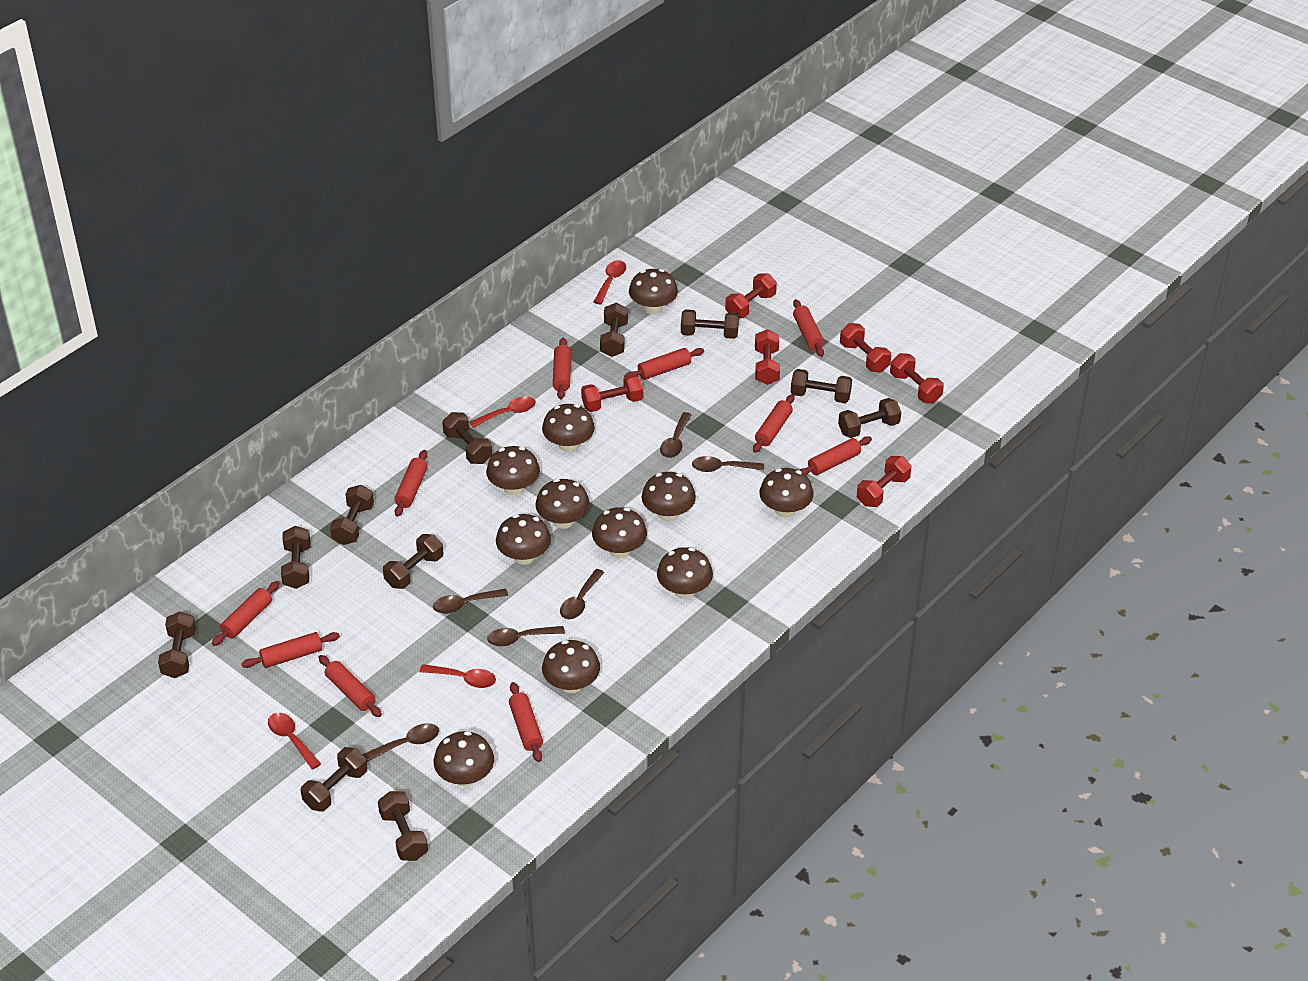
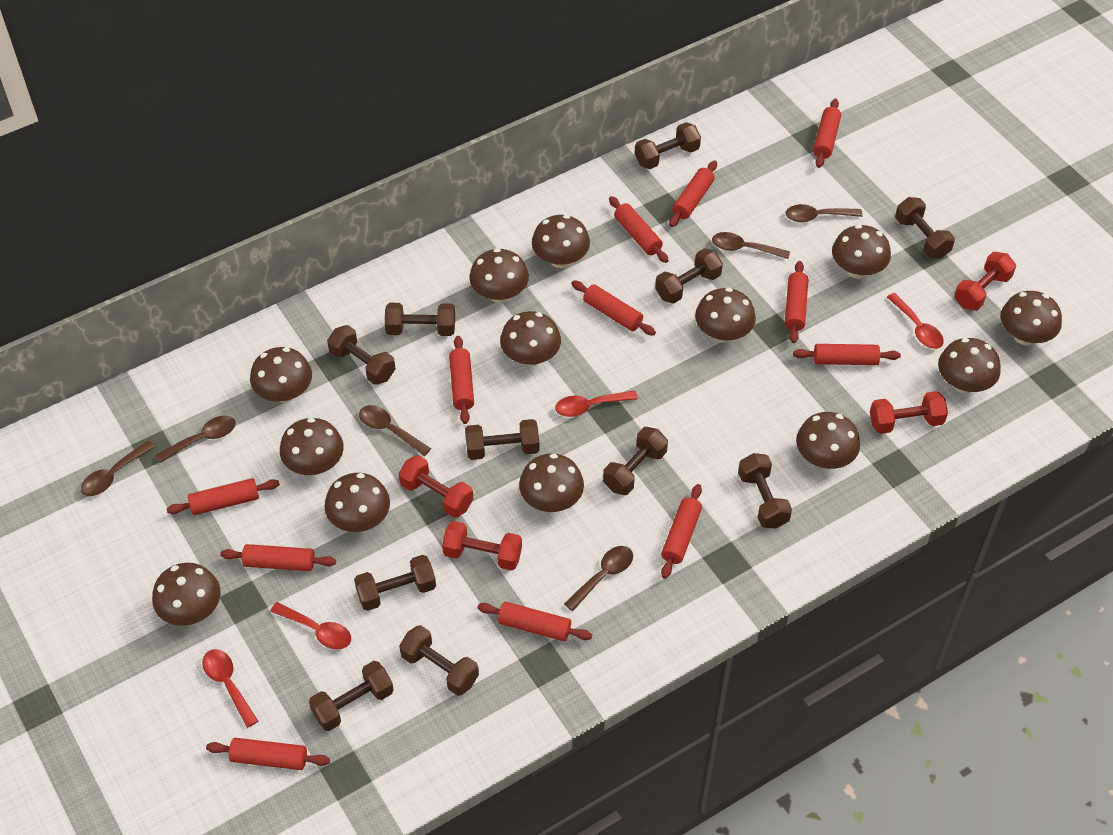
brown mushroom: [434,731,494,787] [486,446,540,495] [496,514,551,565] [536,479,590,529] [542,404,595,452] [542,640,600,693] [592,507,647,558] [629,269,678,314] [642,472,696,522] [657,547,713,599] [759,468,814,518] = 11 -> [152,563,221,626] [250,347,312,403] [280,418,344,475] [324,473,390,532] [469,248,529,303] [500,311,561,366] [519,453,584,512] [532,215,590,268] [695,288,756,343] [796,412,860,469] [832,225,891,279] [938,338,1001,393] [1001,291,1062,345] = 13
red dumbbell: [581,374,643,412] [725,273,777,318] [755,329,780,385] [840,323,891,372] [857,456,911,507] [890,353,944,403] = 6 -> [399,455,473,518] [442,521,522,571] [870,391,948,434] [954,252,1016,311] = 4
red rolling pin: [212,581,280,646] [241,632,340,668] [319,655,382,717] [394,450,428,517] [509,682,543,762] [553,338,571,399] [624,348,704,380] [753,394,794,453] [793,299,824,357] [799,436,872,475] = 10 -> [167,478,280,515] [206,738,330,770] [220,544,336,571] [449,336,474,424] [477,602,592,641] [571,280,656,336] [609,196,669,263] [661,484,702,579] [669,160,717,227] [785,261,808,343] [793,344,901,365] [813,99,841,168] = 12

